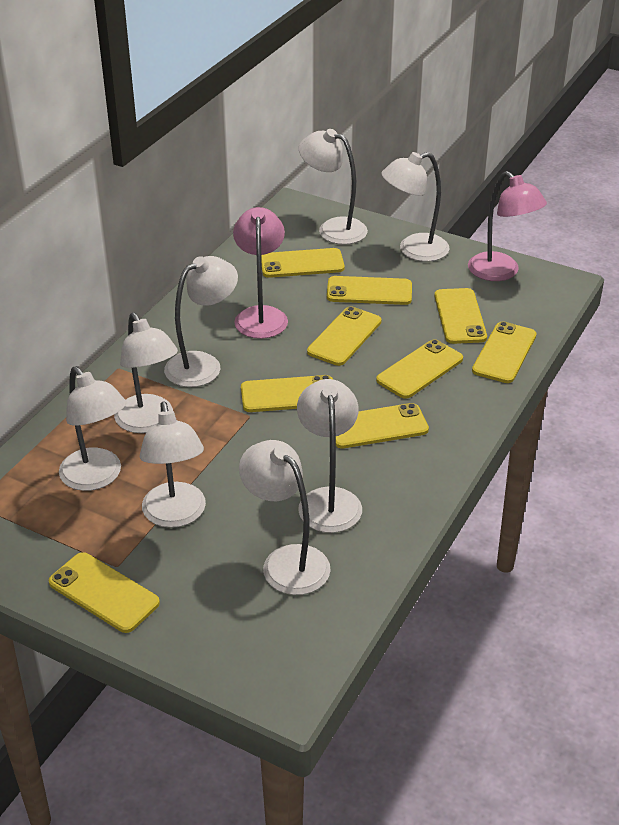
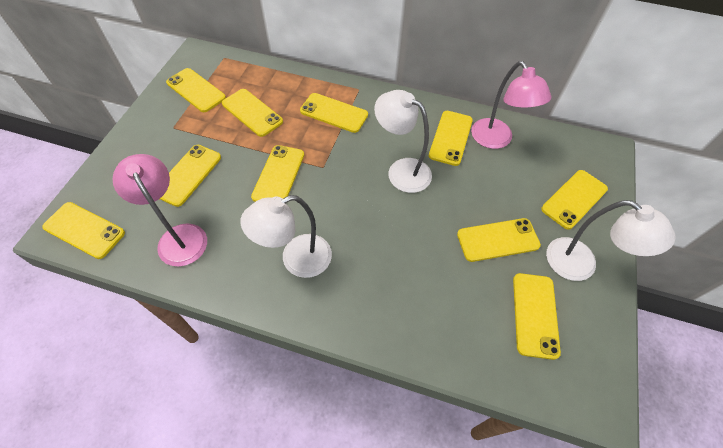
white lamp: [59,366,126,491] [114,313,178,433] [140,401,206,528] [164,256,238,387] [239,440,331,595] [297,379,362,533] [299,129,368,245] [381,152,449,262] = 8 -> [240,195,332,278] [374,90,432,193] [546,200,676,281] = 3
yellow phone: [49,552,160,633] [241,375,333,412] [261,248,345,278] [307,306,381,366] [327,276,412,305] [336,403,429,449] [376,339,463,399] [434,288,487,344] [472,322,536,383] = 9 -> [42,202,125,259] [160,145,221,207] [166,68,226,112] [222,89,283,137] [251,145,304,202] [300,93,368,133] [429,111,473,166] [457,218,541,262] [513,273,561,360] [541,170,608,230] = 10

